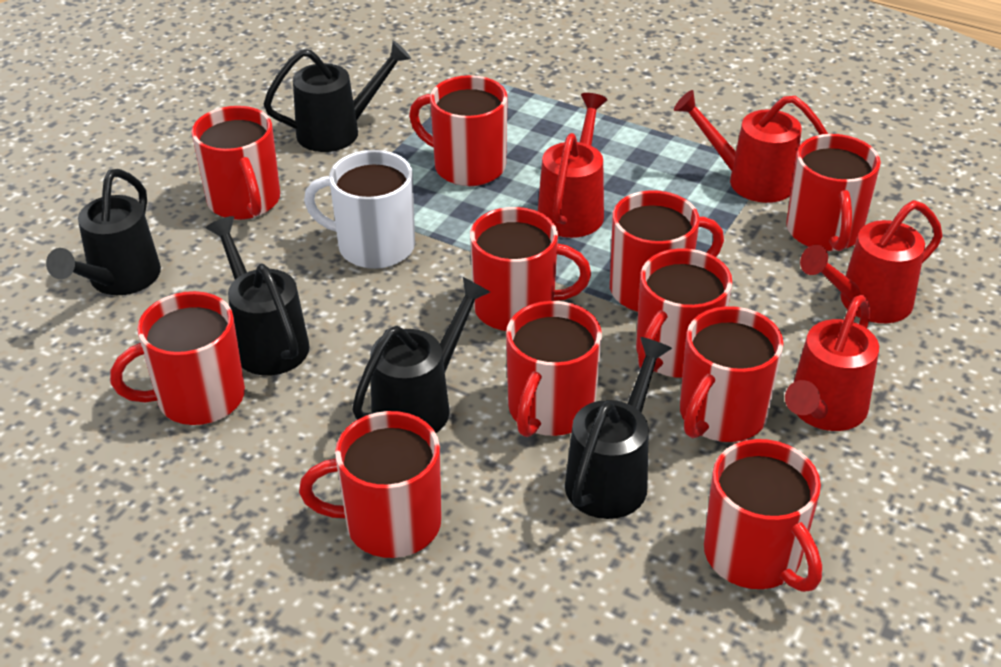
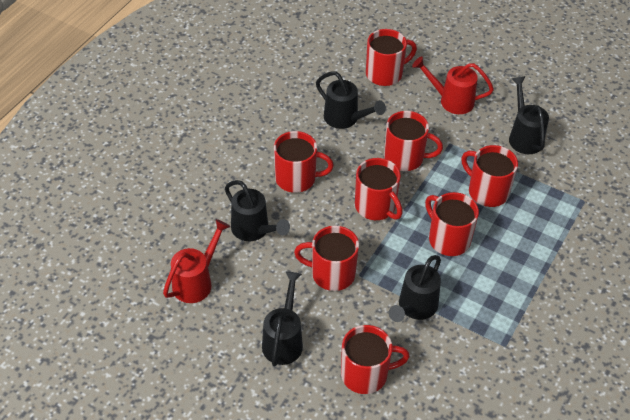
red mug: [110,291,245,425] [192,106,280,220] [299,411,442,558] [409,75,508,186] [470,207,591,331] [506,301,602,437] [610,190,724,312] [636,248,732,378] [680,306,784,442] [704,439,822,592] [786,134,881,251] = 11 -> [274,131,334,193] [294,226,359,291] [341,325,410,394] [355,158,403,220] [366,29,417,86] [384,111,443,171] [425,192,479,256] [462,145,518,207] = 8
red watering can: [538,93,608,238] [674,90,828,203] [785,295,879,431] [800,200,943,323] = 4 -> [163,219,230,303] [412,56,494,114] = 2
white mug: [304,150,415,269] = 1 -> none = 0

